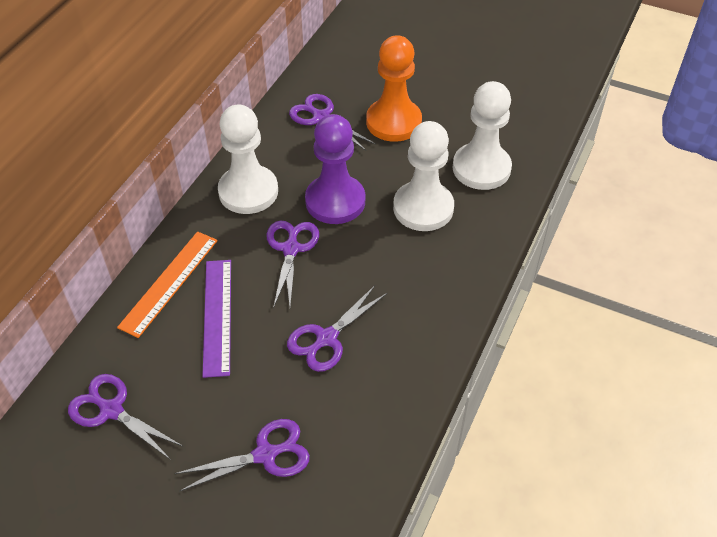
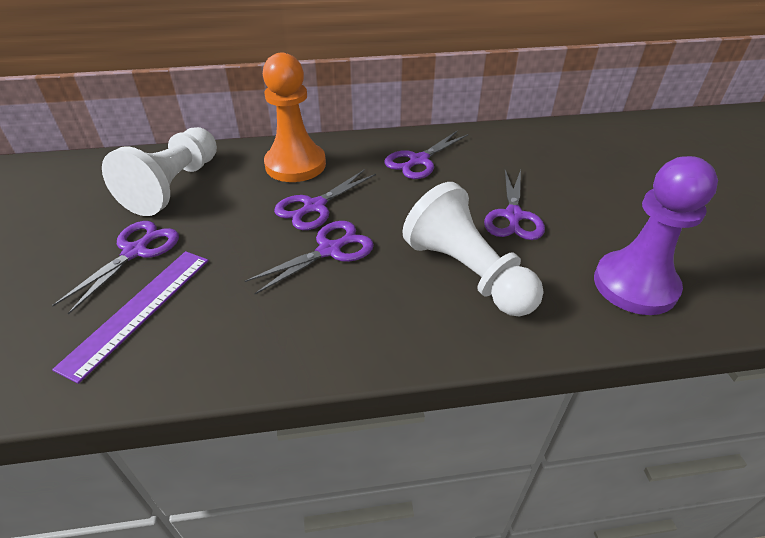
orange ruler: [117,231,218,338] = 1 -> none = 0
white pawn: [218,105,278,214] [393,121,454,231] [453,81,512,190] = 3 -> [102,127,217,216] [402,182,544,316] = 2

